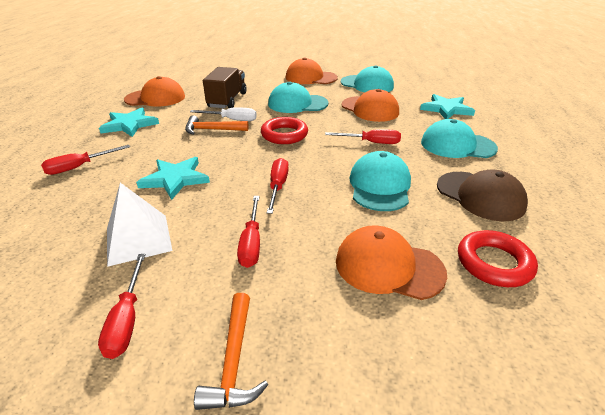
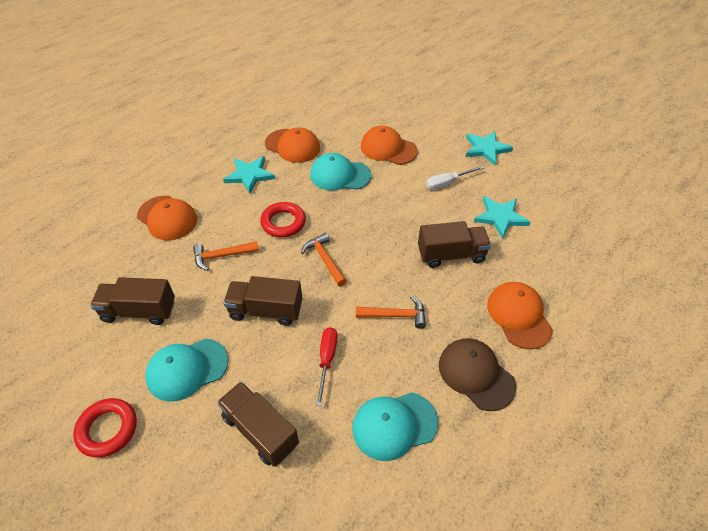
brown truck: [203,67,247,108] = 1 -> [90,277,175,325] [217,382,299,467] [223,276,302,326] [418,221,491,268] = 4
orange hammer: [185,115,248,135] [194,293,268,410] = 2 -> [193,241,259,271] [301,233,347,286] [356,296,426,329] = 3
red screwdriver: [41,145,130,175] [98,254,145,359] [237,196,260,268] [267,158,289,214] [325,129,401,144] = 5 -> [316,327,337,406] = 1
turquoise cap: [268,82,328,113] [341,65,394,92] [349,151,411,211] [421,119,498,158] = 4 -> [145,339,228,402] [310,153,371,190] [352,392,438,461] = 3
white pyramid: [107,183,172,267] = 1 -> none = 0

